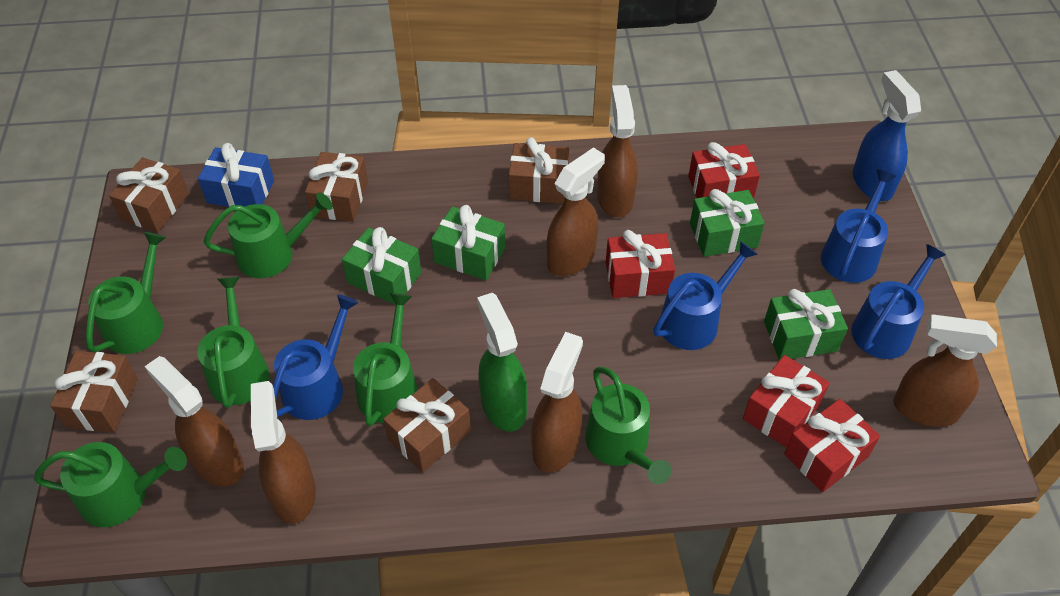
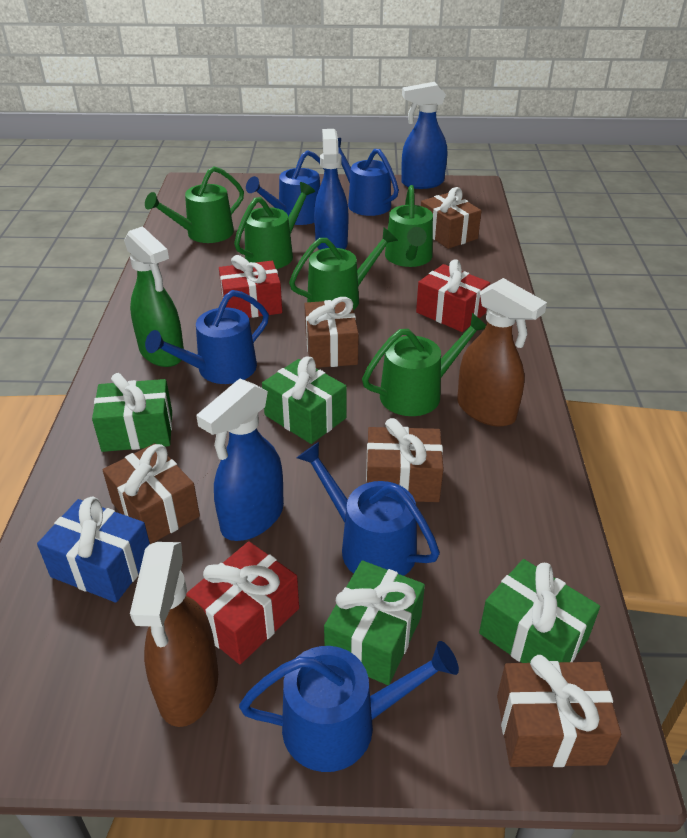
blue spray bottle: [853,70,921,201] = 1 -> [196,379,284,541] [314,129,349,250] [401,82,447,189] = 3
blue watering can: [273,294,358,420] [653,241,758,350] [821,169,896,283] [851,244,946,359] = 4 -> [145,290,269,384] [239,641,459,772] [246,150,324,225] [297,442,440,576] [338,138,399,216] = 5
brown spray bottle: [145,356,244,487] [251,381,316,524] [532,332,583,473] [547,147,605,276] [597,85,638,217] [893,315,997,427] = 6 -> [130,542,218,727] [457,278,547,427] = 2
green watering can: [34,442,187,527] [86,232,166,354] [197,277,270,408] [204,192,333,278] [353,293,418,426] [585,367,672,484] = 6 -> [145,166,244,243] [234,182,315,269] [289,228,398,310] [362,313,486,416] [385,185,433,267] = 5
red gift: [606,230,675,298] [688,142,760,199] [743,355,830,448] [784,399,880,492] = 4 -> [186,541,299,664] [219,255,282,318] [416,259,490,332] = 3

